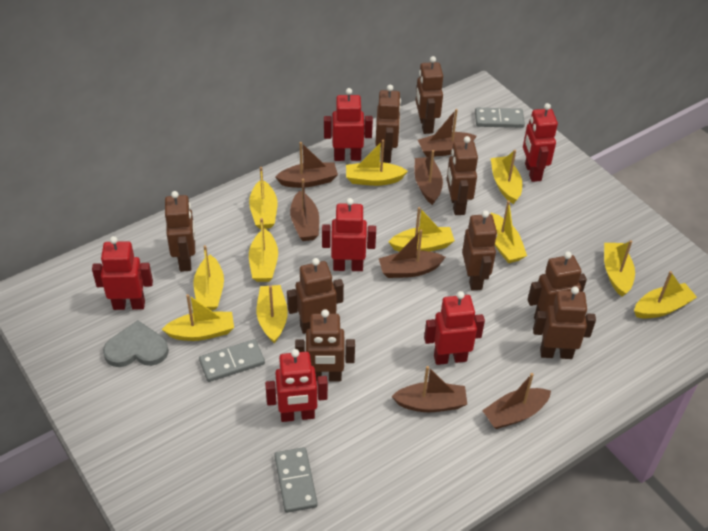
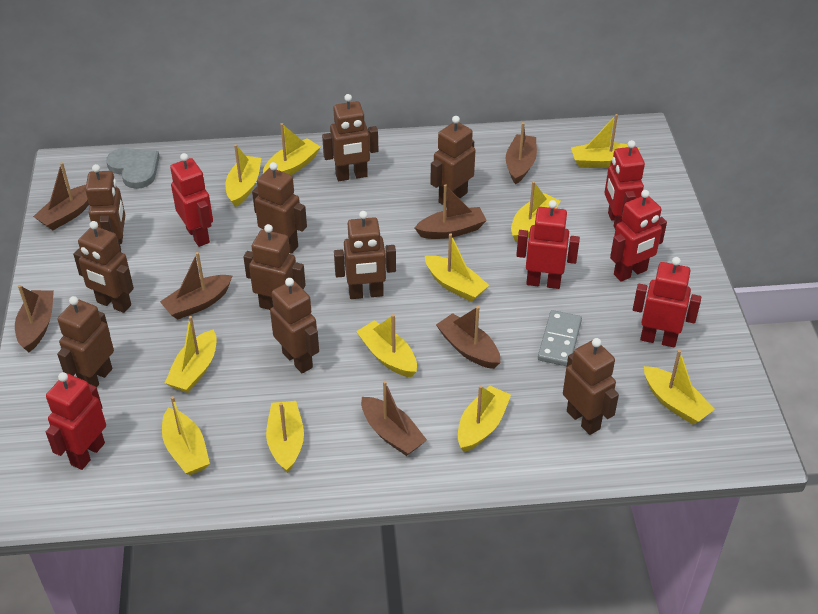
brown robot: [165,191,195,272] [287,258,344,334] [295,309,355,382] [375,85,401,163] [416,56,443,134] [447,136,478,215] [462,210,497,290] [527,251,587,319] [533,286,596,359] = 9 -> [57,296,114,387] [73,221,134,313] [85,164,125,252] [244,224,306,310] [252,162,307,254] [270,278,319,373] [322,94,378,181] [334,211,396,299] [430,116,475,207] [563,338,619,435] = 10
grey domino: [199,339,265,382] [274,447,318,513] [475,108,525,128] = 3 -> [538,310,582,366] = 1

